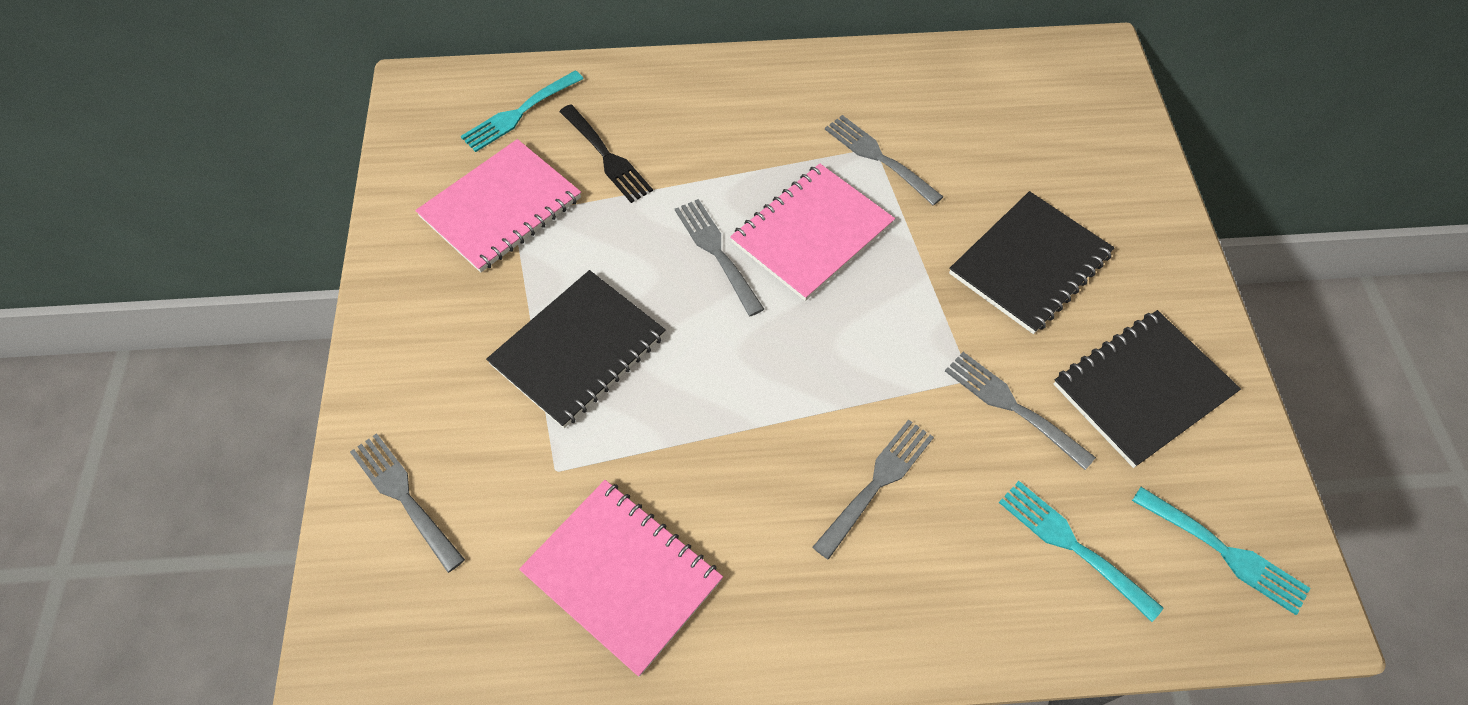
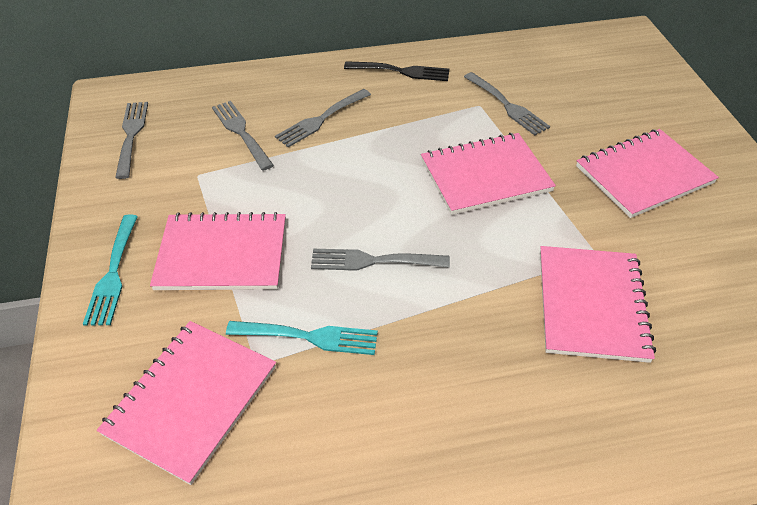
black notebook: [486,270,666,428] [949,191,1114,334] [1054,310,1241,468] = 3 -> none = 0
pink notebook: [415,139,581,272] [519,480,723,677] [730,163,895,301] = 3 -> [97,321,276,485] [150,212,286,290] [421,133,556,215] [540,246,656,363] [576,129,719,218] = 5
turquoise fork: [461,70,583,152] [999,481,1164,622] [1132,487,1310,615] = 3 -> [83,215,138,325] [226,321,378,355] = 2

